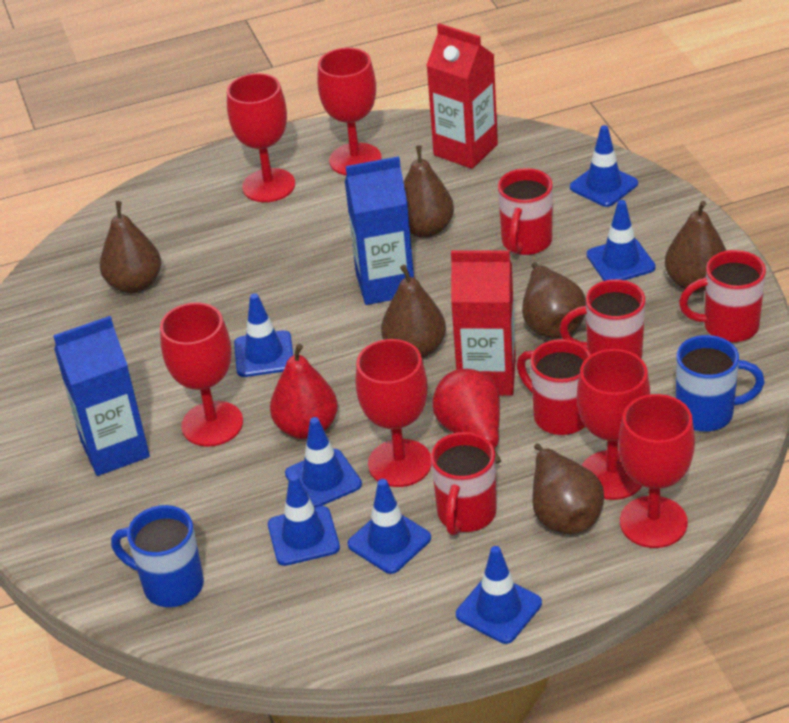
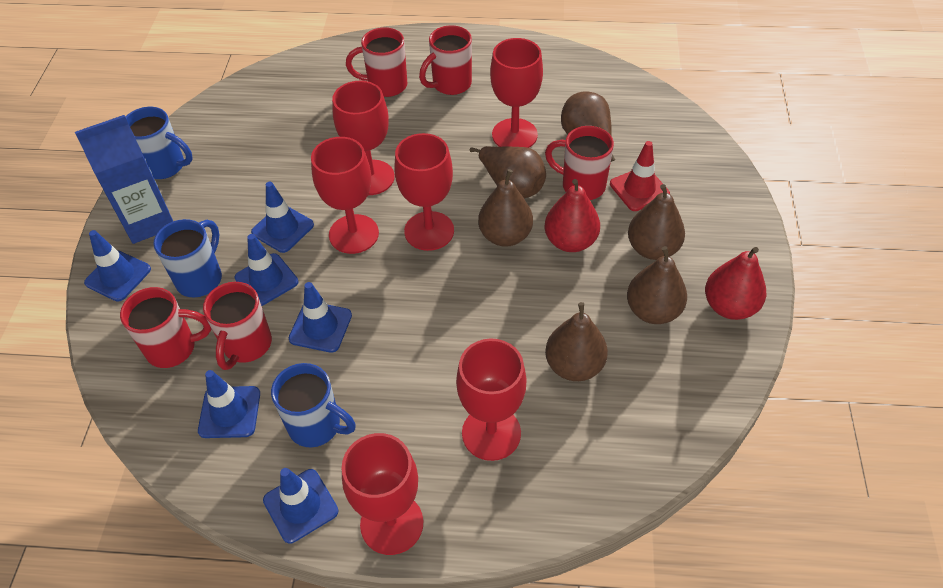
blue carton: [53,316,150,476] [345,156,414,305] = 2 -> [75,115,173,244] = 1
blue mug: [111,505,204,607] [676,335,765,432] = 2 -> [125,107,193,179] [153,219,222,298] [271,363,356,447] = 3
blue traffic cone: [234,293,293,377] [268,474,340,566] [285,417,362,507] [348,479,431,574] [456,546,542,644] [570,125,638,207] [587,200,656,281] = 7 -> [84,230,151,302] [198,370,260,438] [235,234,298,306] [251,182,314,253] [263,468,339,543] [289,282,352,353] = 6
red carton: [426,23,498,169] [451,251,516,396] = 2 -> none = 0
red traffic cone: none = 0 -> [610,141,670,211] = 1

